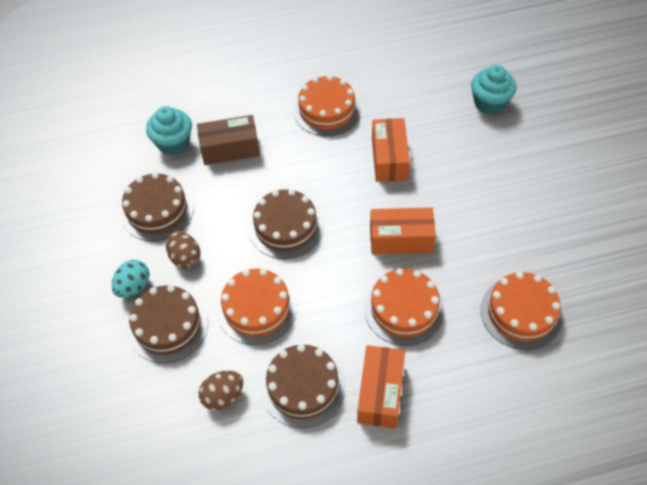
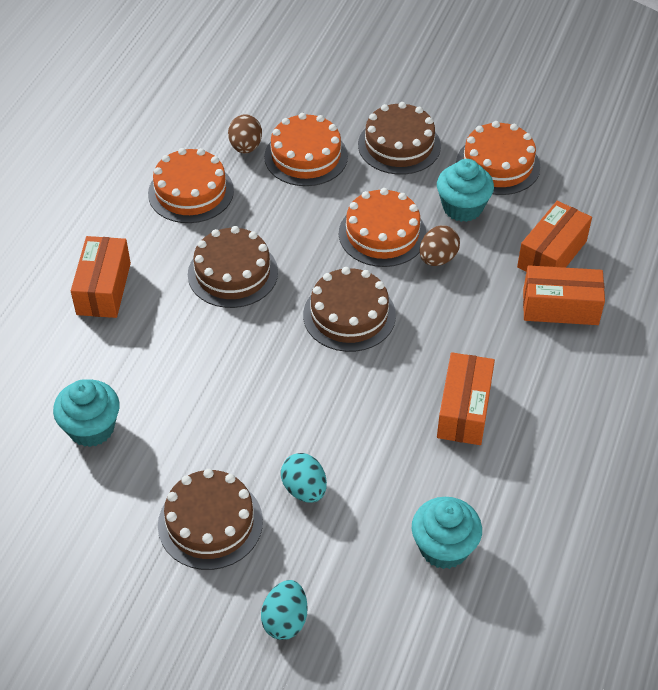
brown box: [197,115,260,165] = 1 -> none = 0
orange box: [357,345,405,428] [370,207,436,254] [372,118,410,182] = 3 -> [71,236,131,318] [437,352,495,445] [517,201,592,272] [523,265,605,325] = 4
turquoise cupcake: [146,106,192,156] [471,65,516,115] = 2 -> [53,379,120,447] [412,497,482,569] [437,159,494,222] = 3
turquoise egg: [112,260,149,298] = 1 -> [261,580,308,640] [281,453,327,503] = 2

